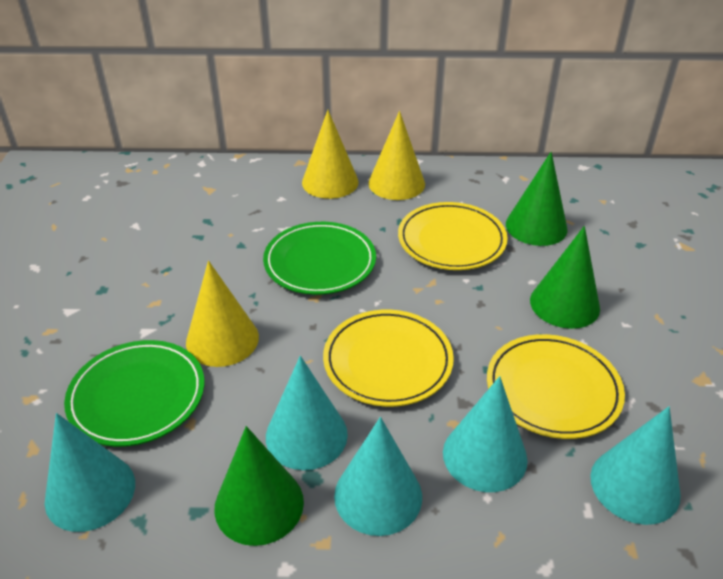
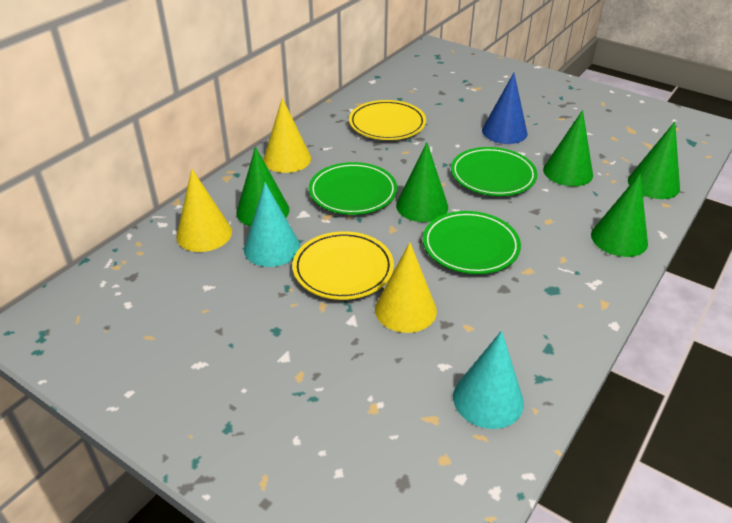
blue cone: none = 0 -> [482,73,528,144] = 1
green cone: [214,426,304,546] [506,152,567,246] [530,226,600,329] = 3 -> [236,147,289,226] [396,142,448,222] [543,110,593,186] [591,174,648,257] [628,122,680,199] = 5
green plate: [64,340,205,447] [263,222,376,295] = 2 -> [309,162,397,215] [423,211,521,274] [451,147,537,196] = 3
turquoise cone: [45,413,135,532] [266,356,348,470] [334,417,422,536] [443,376,528,492] [590,406,681,525] = 5 -> [244,183,300,267] [453,331,524,429] = 2
yellow plate: [323,310,454,407] [398,202,508,270] [487,334,625,439] = 3 -> [292,231,394,300] [349,100,426,140] = 2

